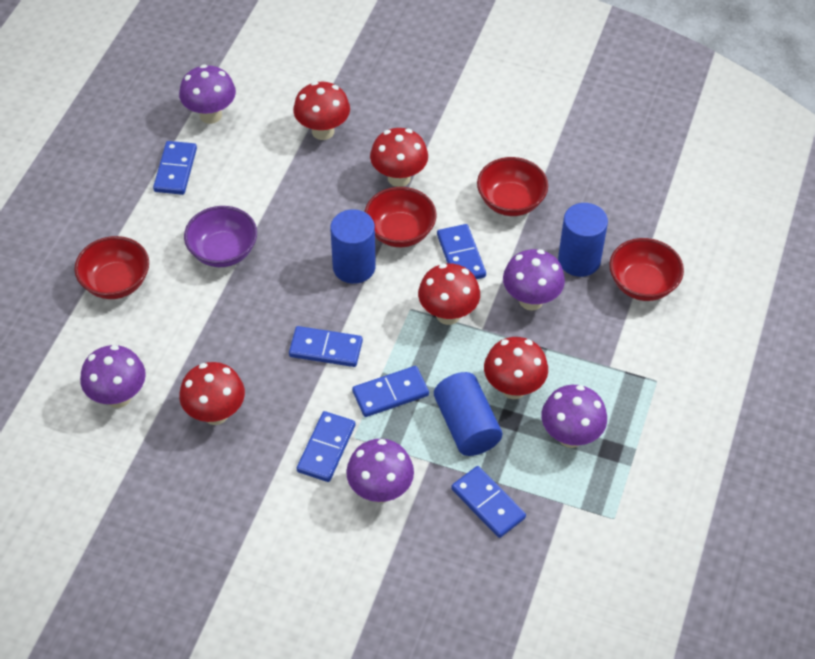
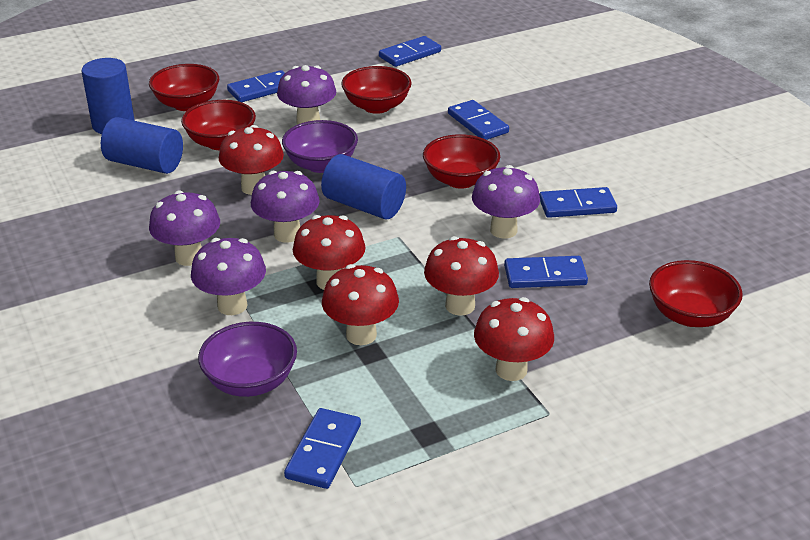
purple bowl: [184,206,257,267] = 1 -> [198,322,297,397] [282,120,358,173] = 2
red bowl: [74,236,149,299] [364,187,436,247] [477,157,548,216] [609,238,684,301] = 4 -> [149,64,219,111] [181,100,256,150] [341,66,412,114] [423,134,500,189] [649,260,743,327] = 5

